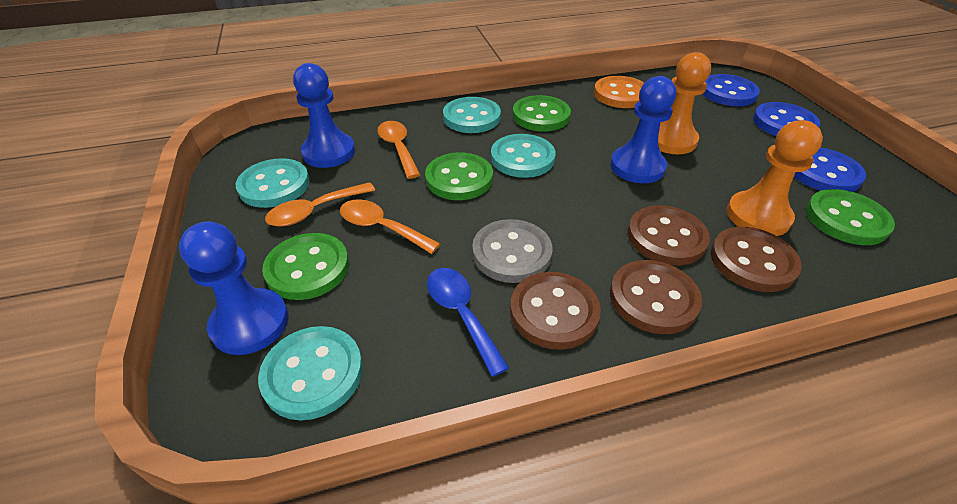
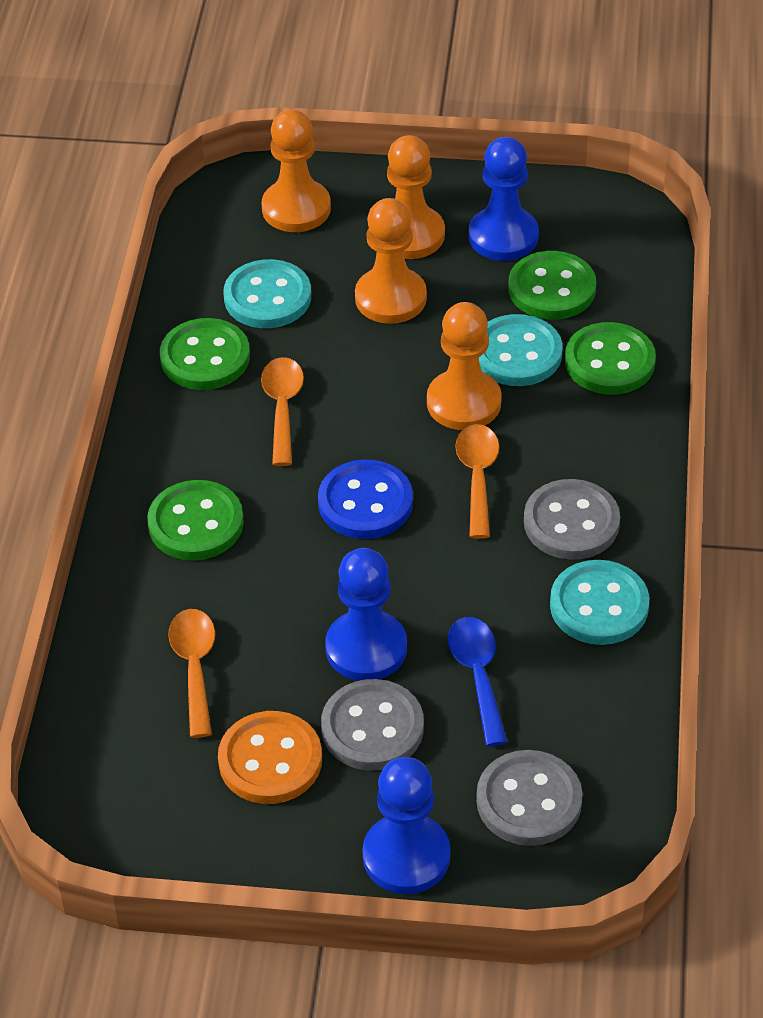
blue button: [703,74,760,106] [753,102,820,136] [794,148,866,192] = 3 -> [318,460,413,539] = 1
brown button: [510,272,601,350] [610,260,702,334] [628,205,710,265] [711,227,802,292] = 4 -> none = 0
grey button: [472,219,552,283] = 1 -> [321,679,424,771] [476,750,582,846] [524,479,620,560] = 3
orange pawn: [658,52,711,154] [727,120,823,236] = 2 -> [262,109,331,232] [355,198,427,324] [387,135,445,259] [427,302,502,430] = 4
turquoise button: [236,158,310,208] [258,326,363,420] [443,97,501,133] [491,134,556,178] = 4 -> [223,259,311,328] [479,314,562,386] [550,560,650,645] = 3

